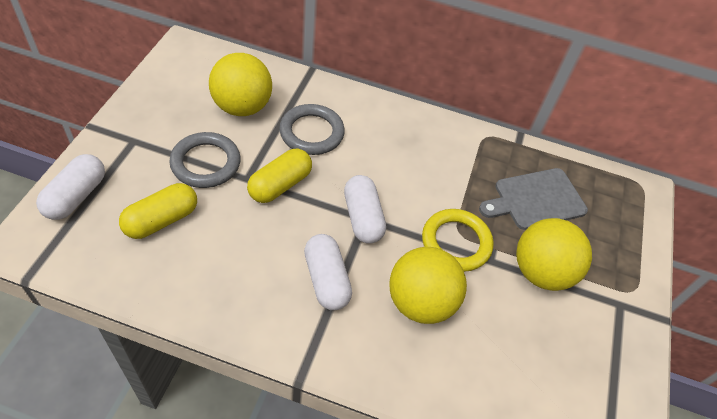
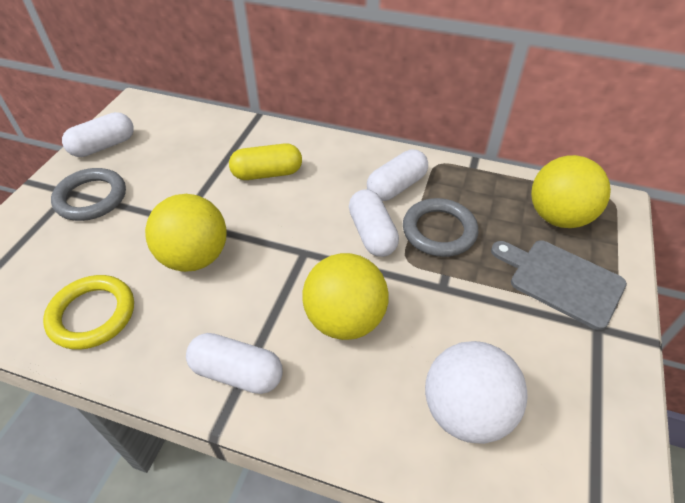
white ball: none = 0 -> [425,341,528,444] = 1
white capsule: [36,154,105,220] [304,234,352,310] [344,175,386,244] = 3 -> [62,112,134,157] [186,333,283,394] [349,189,399,257] [367,149,428,201] = 4
yellow capsule: [119,183,197,239] [247,149,312,203] = 2 -> [229,143,302,180] = 1

